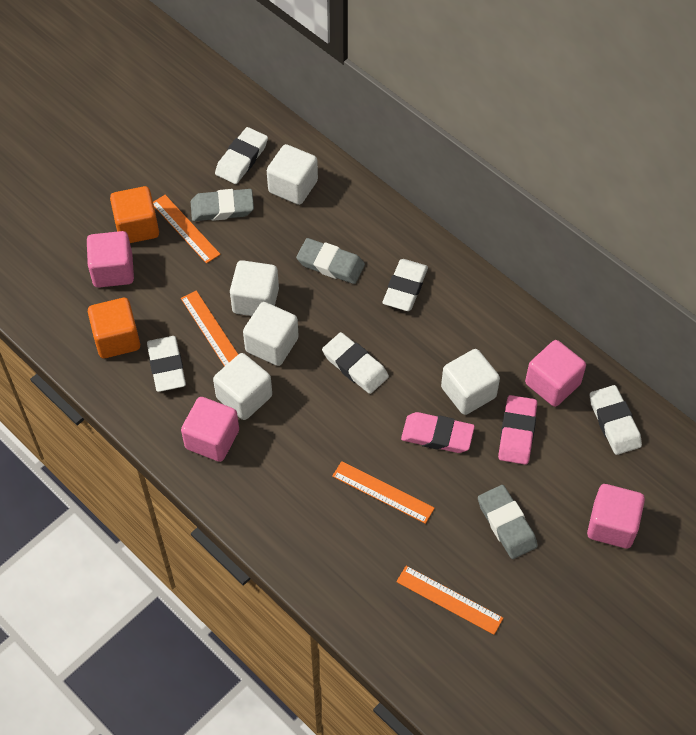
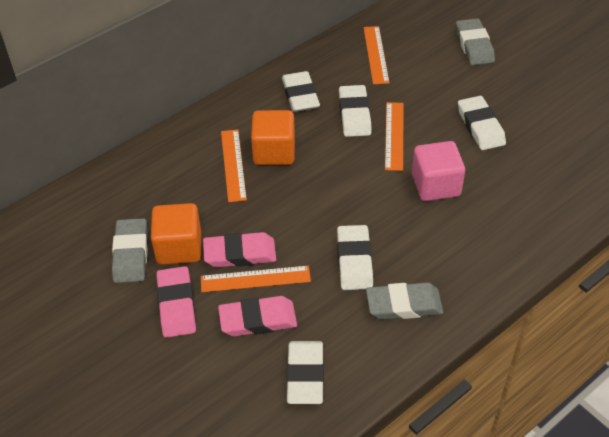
pink cube: [87,231,134,288] [181,397,239,462] [525,340,586,407] [587,484,645,549] = 4 -> [412,141,465,201] = 1
pink eraser: [401,412,475,453] [498,395,537,465] = 2 -> [156,266,196,338] [203,232,276,268] [218,296,297,337] = 3
white cube: [213,353,272,420] [230,260,279,316] [243,302,299,366] [267,144,318,205] [441,349,500,415] = 5 -> none = 0

